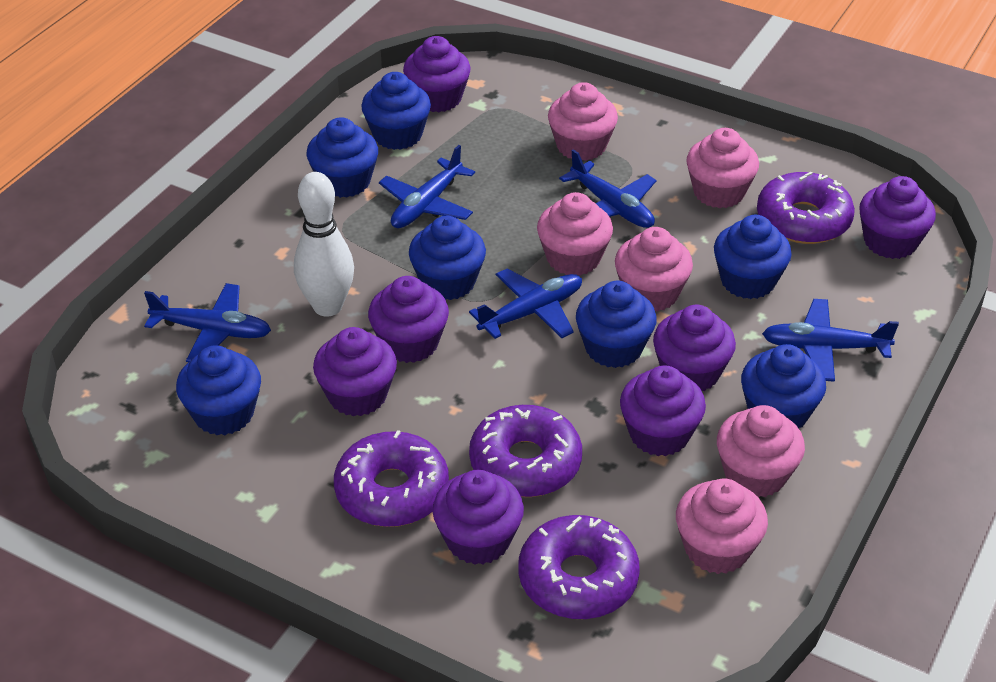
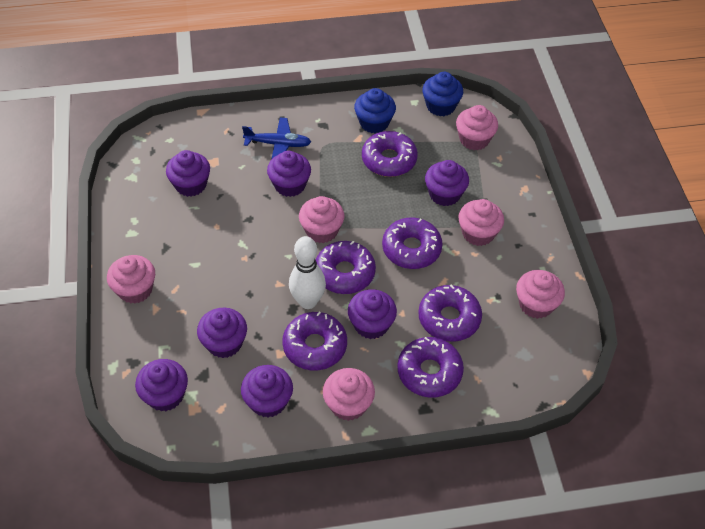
blue cupcake: [176,345,261,435] [307,117,378,198] [361,72,431,150] [409,216,486,300] [576,281,656,368] [714,215,792,299] [741,344,826,428] = 7 -> [354,88,396,133] [422,72,463,116] = 2
blue plane: [144,283,271,362] [379,145,475,228] [469,269,582,339] [559,149,657,228] [762,299,899,382] = 5 -> [242,118,311,160] = 1
purple donut: [334,430,449,527] [469,405,582,497] [518,515,640,619] [757,172,855,244] = 4 -> [282,311,347,371] [316,241,376,294] [362,131,418,177] [382,217,443,269] [397,337,464,398] [418,285,482,342] = 6

